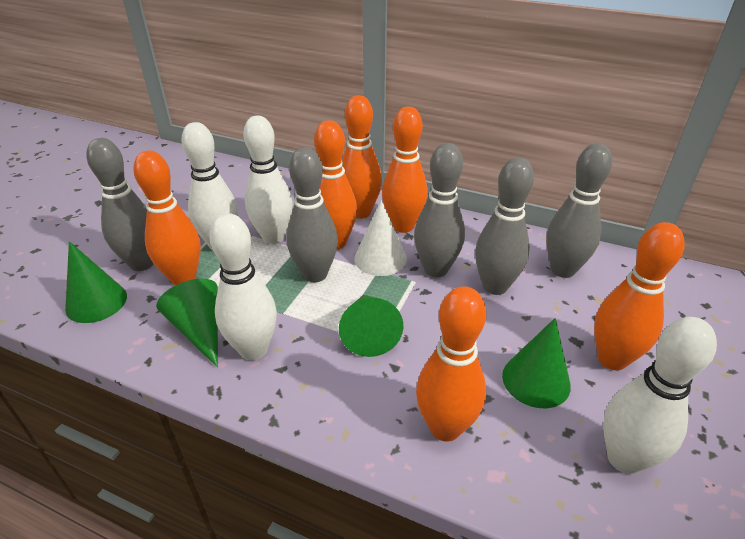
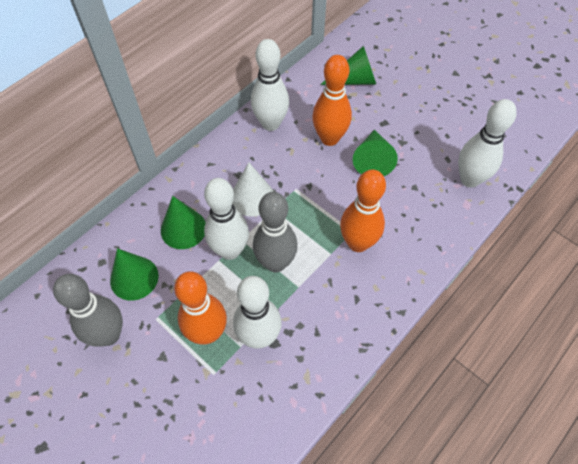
grey bowling pin: [86,138,153,271] [287,147,338,282] [414,143,465,277] [475,157,534,295] [546,143,612,278] = 5 -> [53,274,123,347] [253,192,298,272] = 2
orange bowling pin: [133,150,201,285] [314,120,357,250] [342,95,382,219] [382,107,428,233] [416,286,486,442] [594,222,685,370] = 6 -> [174,271,227,344] [312,55,352,146] [340,169,386,252] = 3

